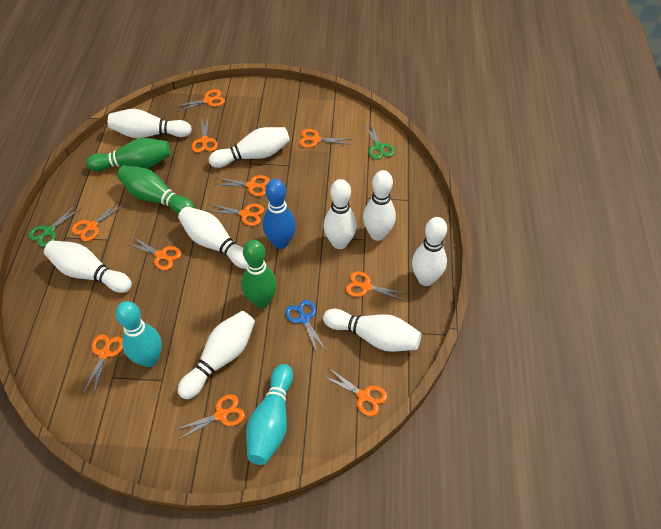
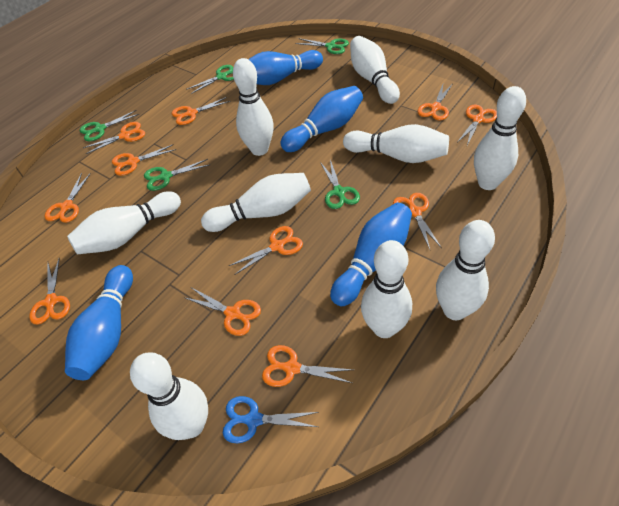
blue bowling pin: [263,179,296,249] = 1 -> [65,265,133,380] [248,50,323,85] [280,86,363,152] [330,203,412,306] = 4
green bowling pin: [86,138,171,171] [117,165,195,214] [241,240,277,308] = 3 -> none = 0
green scissors: [28,205,82,247] [363,122,395,159] = 2 -> [80,110,139,141] [144,159,209,191] [186,65,234,94] [296,38,349,54] [320,160,360,209] = 5
turquoise bowling pin: [115,301,162,367] [246,364,293,465] = 2 -> none = 0

